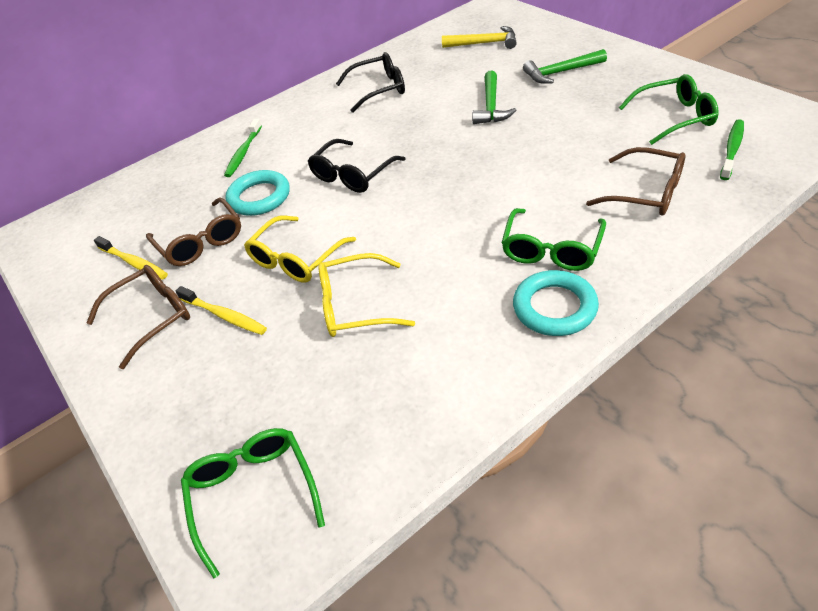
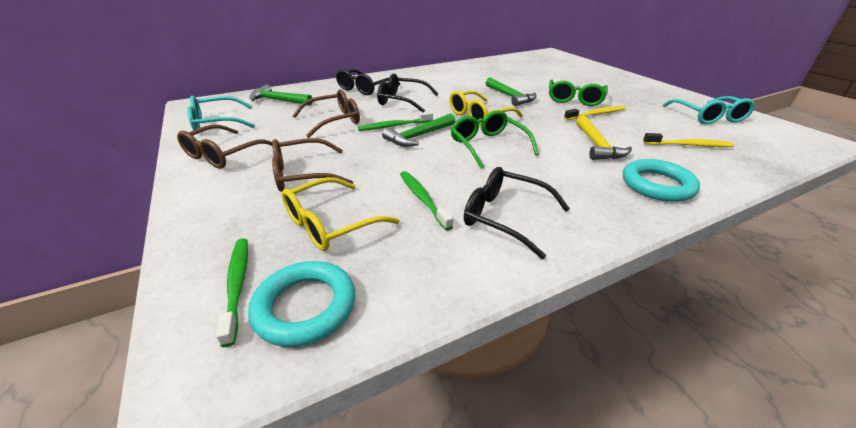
black glasses: [308,139,406,193] [336,52,405,113] = 2 -> [336,69,400,95] [377,74,438,112] [464,167,570,259] = 3
green glasses: [181,428,325,579] [501,208,606,271] [619,74,719,145] = 3 -> [451,110,539,169] [549,79,608,106] = 2
green hammer: [472,71,516,124] [523,49,607,84] = 2 -> [250,84,312,105] [382,113,455,147] [486,78,537,106] = 3
green toothbrush: [224,119,262,177] [720,119,744,180] = 2 -> [216,238,248,347] [358,111,433,131] [400,171,453,230] = 3
turquoise glasses: none = 0 -> [187,96,255,130] [662,96,755,124] = 2

